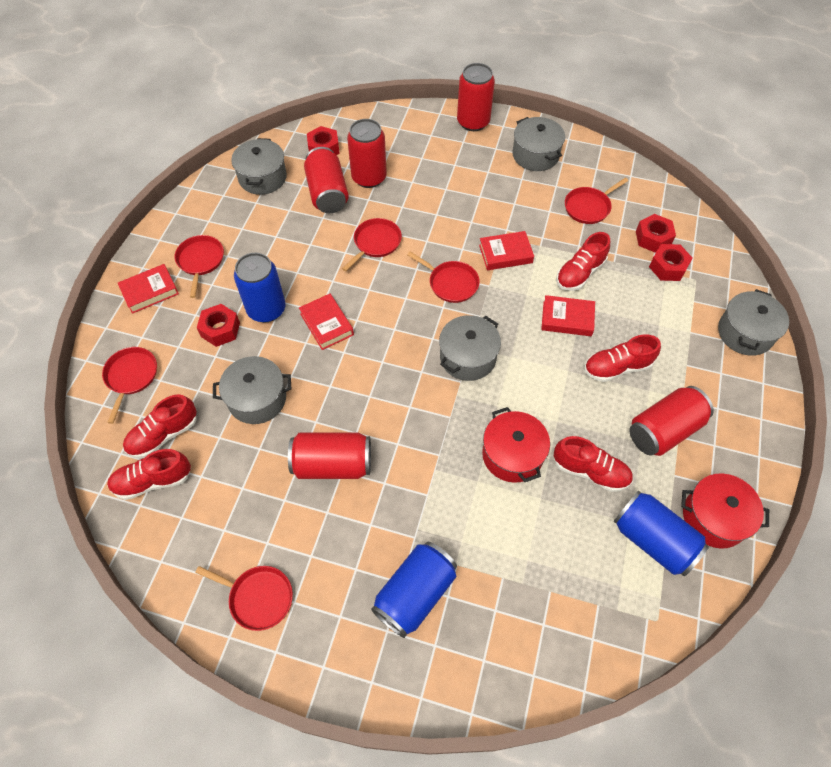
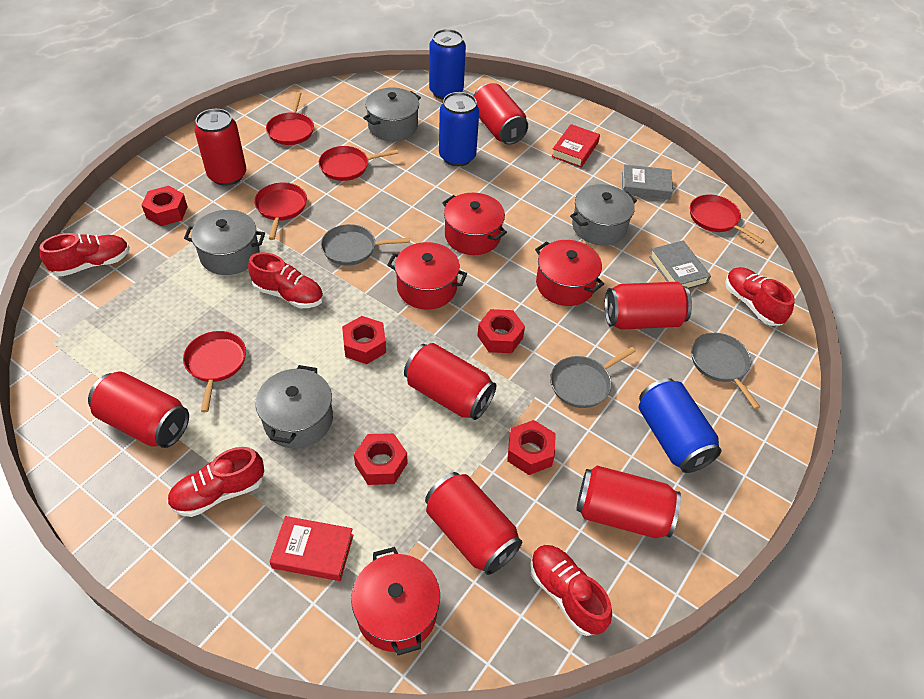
grey book: none = 0 -> [622,164,673,200] [649,240,711,289] = 2
grey pan: none = 0 -> [321,224,410,266] [550,347,636,408] [691,333,760,409] = 3
grey pot: [213,356,291,424] [231,138,287,195] [439,315,501,381] [512,117,565,171] [718,289,789,356] = 5 -> [184,210,265,275] [255,365,333,449] [363,87,421,141] [570,184,637,245] = 4
red book: [118,264,179,314] [299,294,354,350] [479,231,534,270] [541,295,595,336] = 4 -> [269,516,354,581] [551,124,600,167] = 2
red can: [288,433,371,479] [304,147,349,213] [347,119,387,188] [457,63,495,131] [629,386,714,456] = 5 -> [88,372,189,448] [194,109,246,186] [404,343,496,420] [425,472,522,575] [473,83,528,145] [576,466,681,538] [604,282,692,330] = 7
red nut: [197,304,240,347] [307,126,340,155] [636,214,676,253] [649,244,692,281] = 4 -> [142,186,188,226] [342,316,386,364] [354,433,407,485] [477,309,525,353] [507,420,556,475] = 5
red pan: [102,347,157,424] [174,235,224,298] [195,566,293,631] [342,218,402,271] [407,251,480,303] [565,178,628,224] = 6 -> [183,331,246,412] [254,183,307,240] [266,92,314,145] [319,146,398,181] [690,195,764,244] = 5
red pot: [482,407,550,483] [681,473,769,548] = 2 -> [351,547,440,655] [387,242,467,310] [442,193,507,255] [535,240,604,306] = 4

